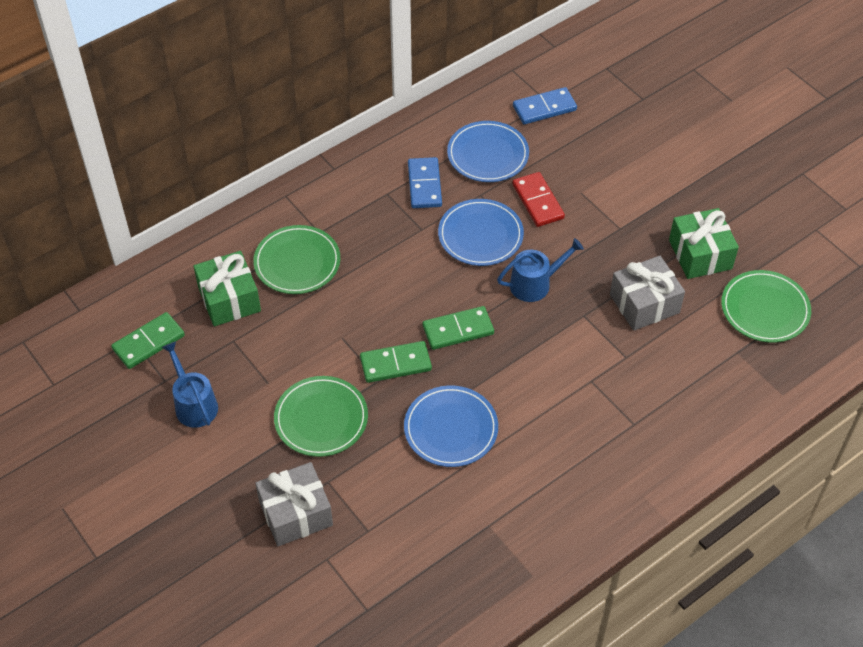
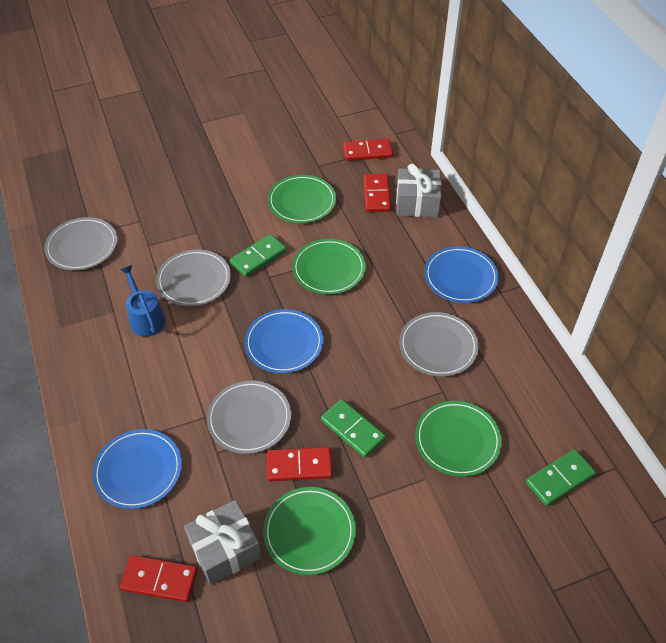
blue domino: [408,157,442,208] [513,87,577,124] = 2 -> none = 0
blue watering can: [162,341,218,428] [497,238,584,302] = 2 -> [120,265,165,337] = 1
green gift: [193,251,261,326] [669,208,739,279] = 2 -> none = 0
green plate: [253,225,340,294] [274,376,368,457] [721,270,811,343] = 3 -> [263,487,356,575] [268,175,336,223] [292,239,366,294] [415,401,502,477] = 4
grey plate: none = 0 -> [44,217,117,270] [156,249,231,306] [207,381,291,454] [399,312,479,377] = 4
red domino: [512,172,565,227] = 1 -> [120,555,198,602] [267,447,333,481] [343,139,393,161] [363,174,391,212] = 4

